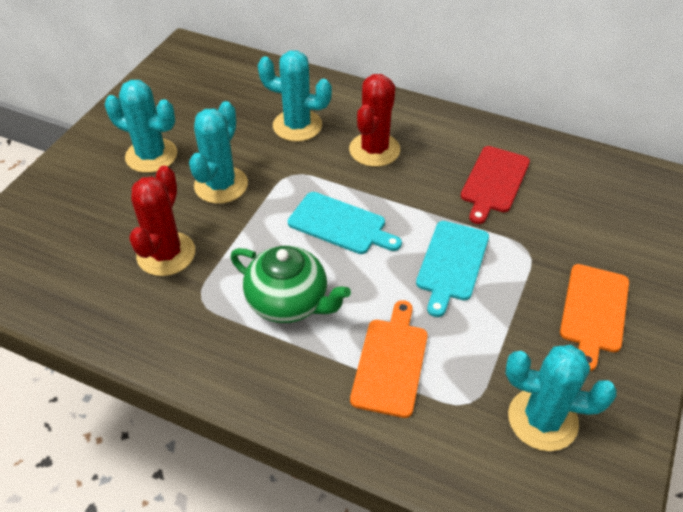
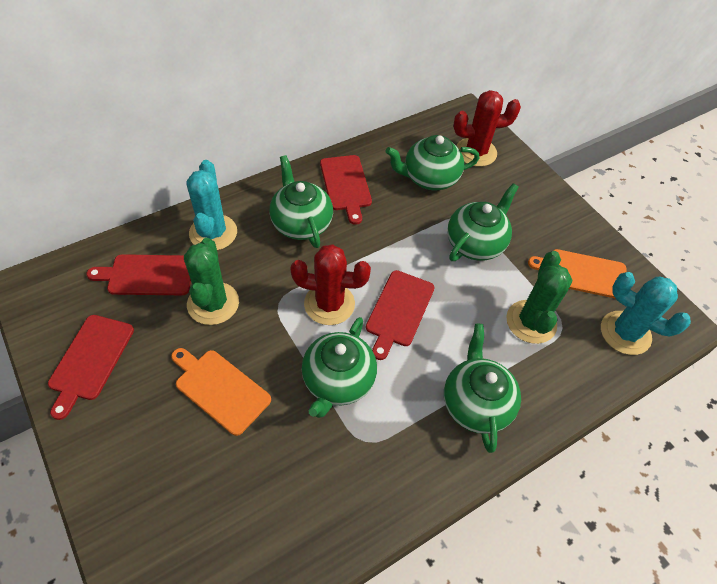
green cactus: none = 0 -> [184,238,239,325] [506,251,572,344] = 2
green teapot: [231,246,351,323] = 1 -> [269,155,333,248] [302,317,377,418] [385,135,479,190] [444,324,521,453] [447,183,518,261] = 5
red cutting board: [461,146,530,224] = 1 -> [48,315,134,420] [87,254,191,295] [320,155,372,225] [366,270,435,360] = 4
turquoise cactus: [105,80,177,173] [189,101,248,204] [258,50,332,142] [505,345,617,451] = 4 -> [186,160,237,250] [601,272,691,355] = 2
turquoise cutting board: [288,192,402,254] [416,221,489,317] = 2 -> none = 0

